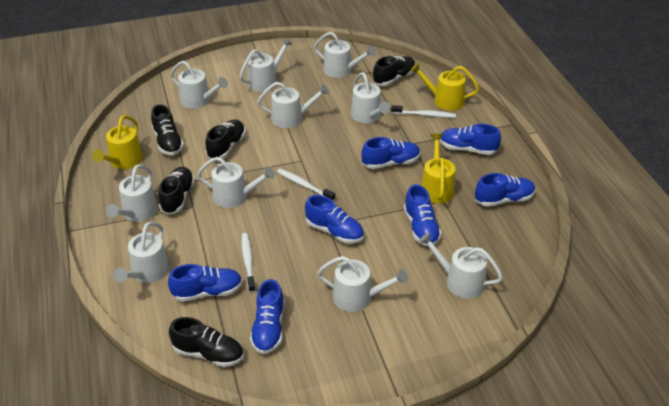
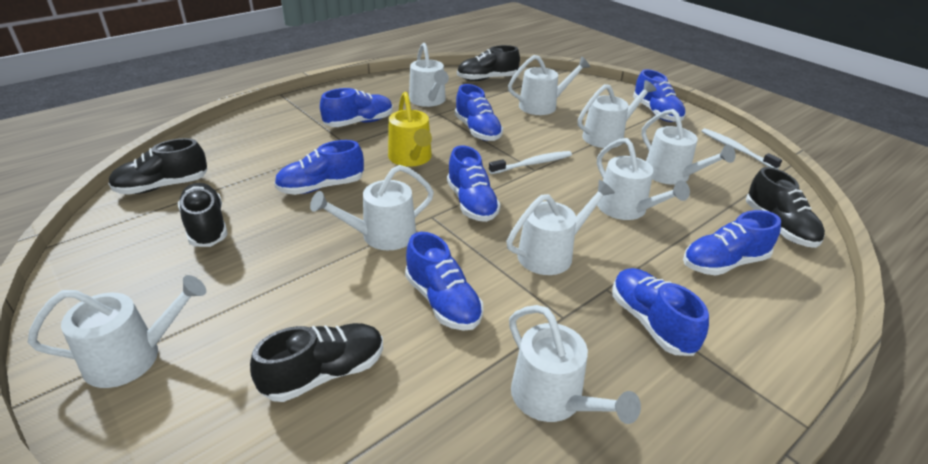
blue shoe: [168,264,243,302] [250,279,285,354] [305,195,364,244] [361,137,420,169] [404,185,442,246] [440,124,501,155] [475,173,535,207] = 7 -> [274,140,364,195] [320,88,393,127] [405,232,483,331] [447,145,501,222] [455,84,503,141] [612,268,709,356] [633,69,686,122] [683,210,781,276] = 8
white toothbrush: [241,233,255,293] [277,169,335,201] [391,105,456,118] = 3 -> [489,151,572,174] [701,128,782,169] = 2
white watering can: [106,164,158,222] [113,222,170,283] [170,61,228,109] [197,157,275,208] [239,38,292,92] [257,82,329,128] [314,32,375,78] [317,256,408,312] [351,72,390,123] [419,232,503,298] = 10 -> [28,275,206,388] [310,165,434,250] [409,43,449,107] [507,180,615,275] [508,55,590,115] [509,305,641,424] [578,80,656,148] [597,138,690,220] [641,109,736,185] = 9
yellow watering can: [92,115,143,169] [410,63,479,111] [421,134,455,204] = 3 -> [388,92,432,167] = 1

